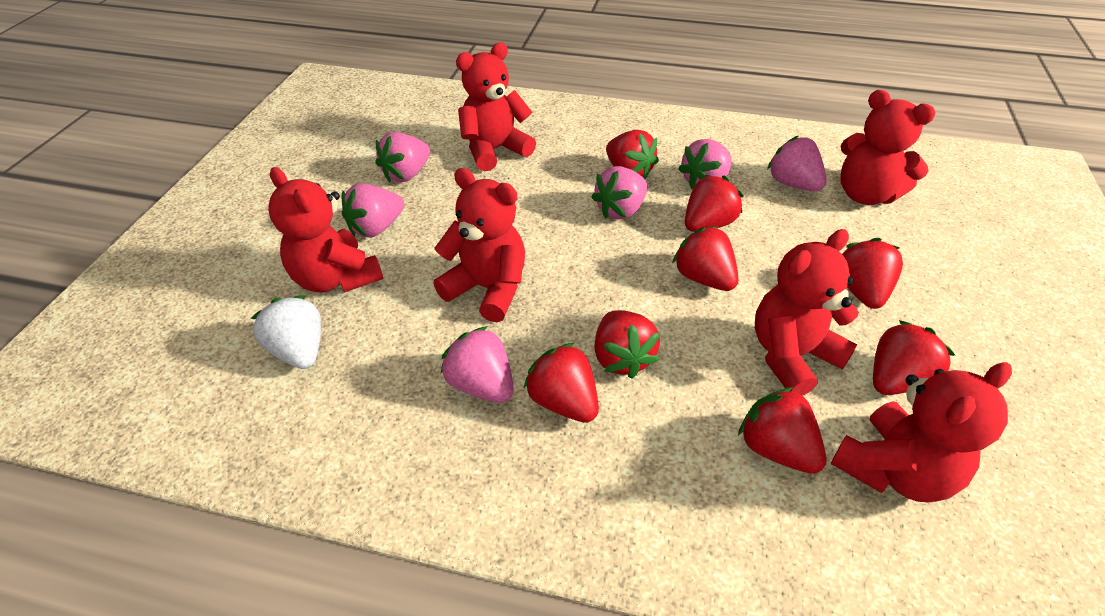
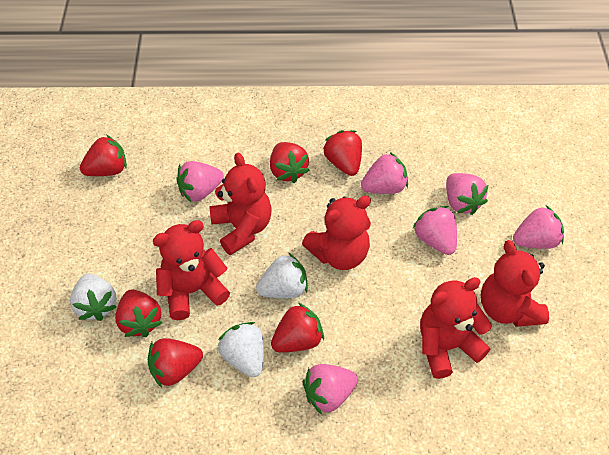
red strawberry: [524,343,599,423] [594,310,660,379] [606,130,659,179] [672,226,738,291] [685,175,744,232] [738,387,826,474] [842,238,903,309] [873,320,955,395] = 8 -> [80,135,127,176] [115,289,163,337] [148,338,203,388] [270,142,310,183] [271,303,324,352] [323,130,362,176] = 6
red teddy bear: [269,167,383,293] [434,168,525,322] [456,42,536,172] [755,229,859,396] [831,362,1012,503] [840,90,936,205] = 6 -> [153,220,230,320] [209,153,272,255] [302,196,371,270] [420,277,492,379] [481,240,549,327] = 5
white strawberry: [251,295,321,369] = 1 -> [70,274,117,321] [218,322,264,377] [256,253,308,298] = 3

